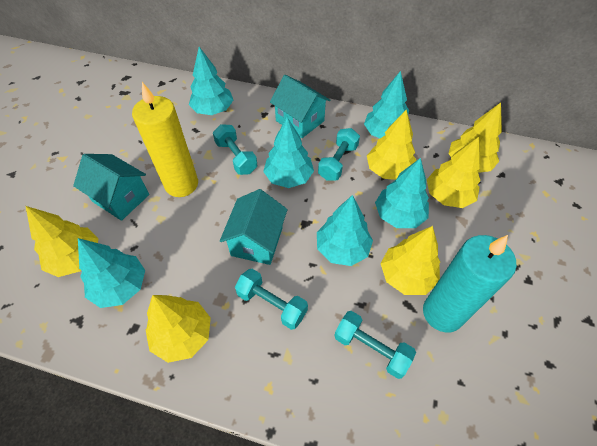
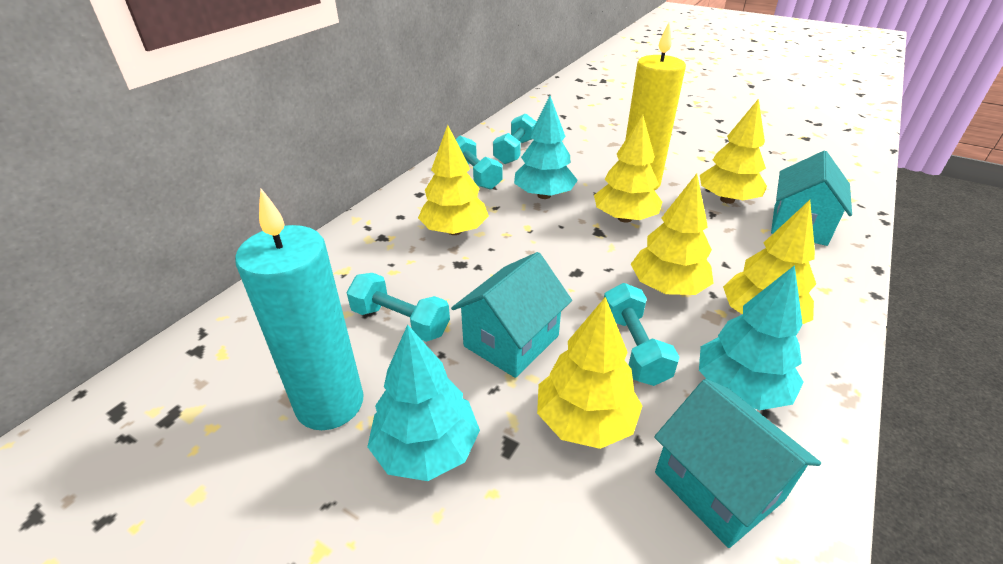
turquoise tree: [78,238,145,308] [189,47,233,115] [263,117,314,188] [317,195,373,266] [364,71,409,138] [375,158,429,228] = 6 -> [367,324,480,481] [514,96,578,199] [699,265,804,410] = 3

